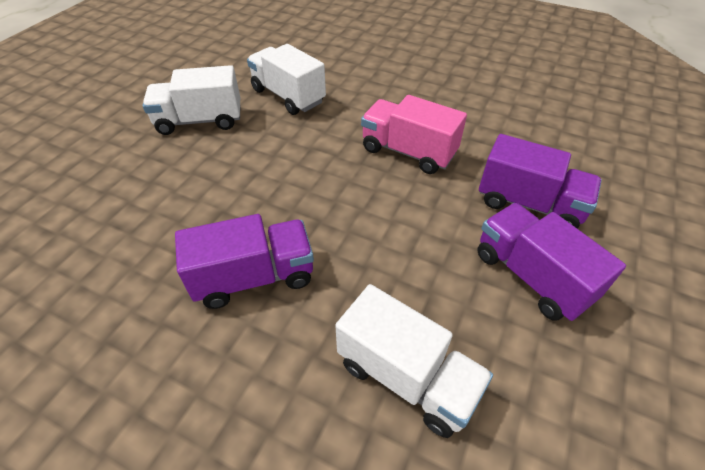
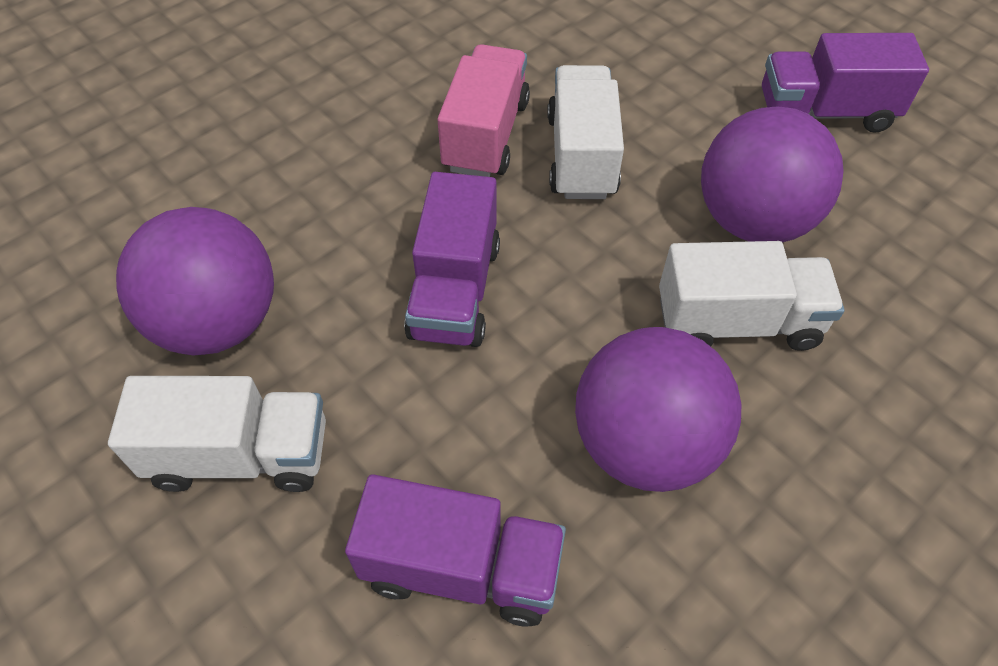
purple ball: none = 0 -> [116,207,274,355] [575,327,741,492] [701,107,844,242] = 3

